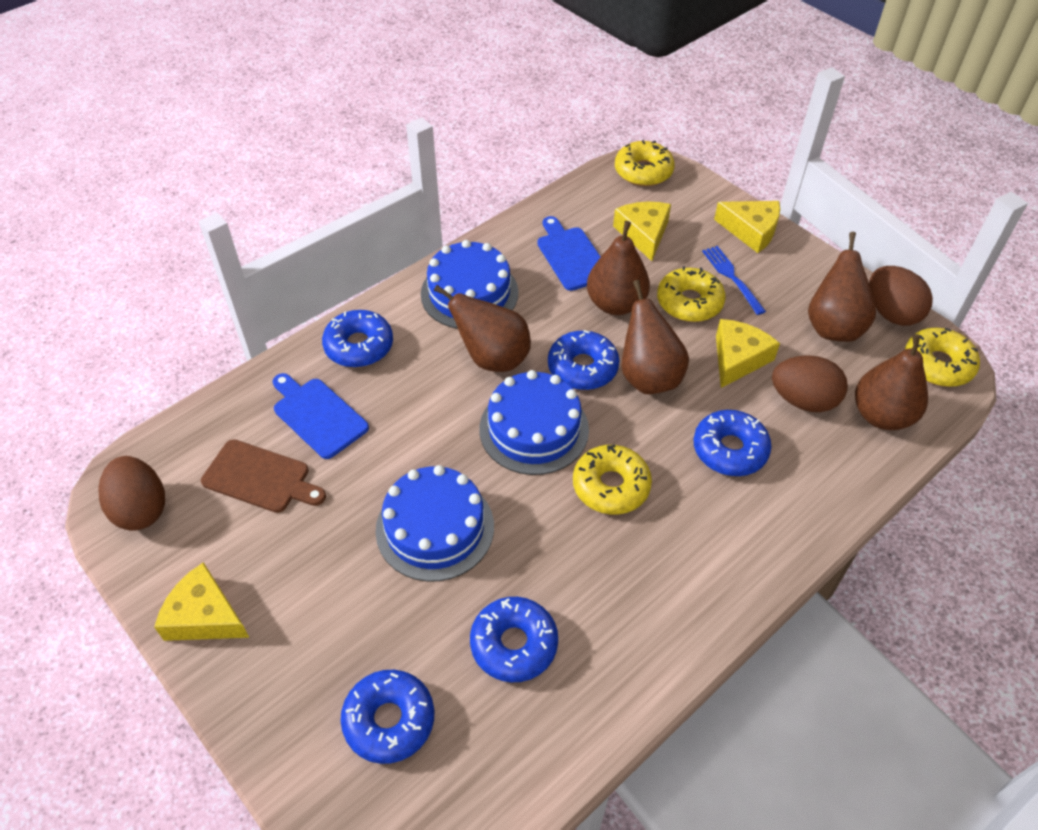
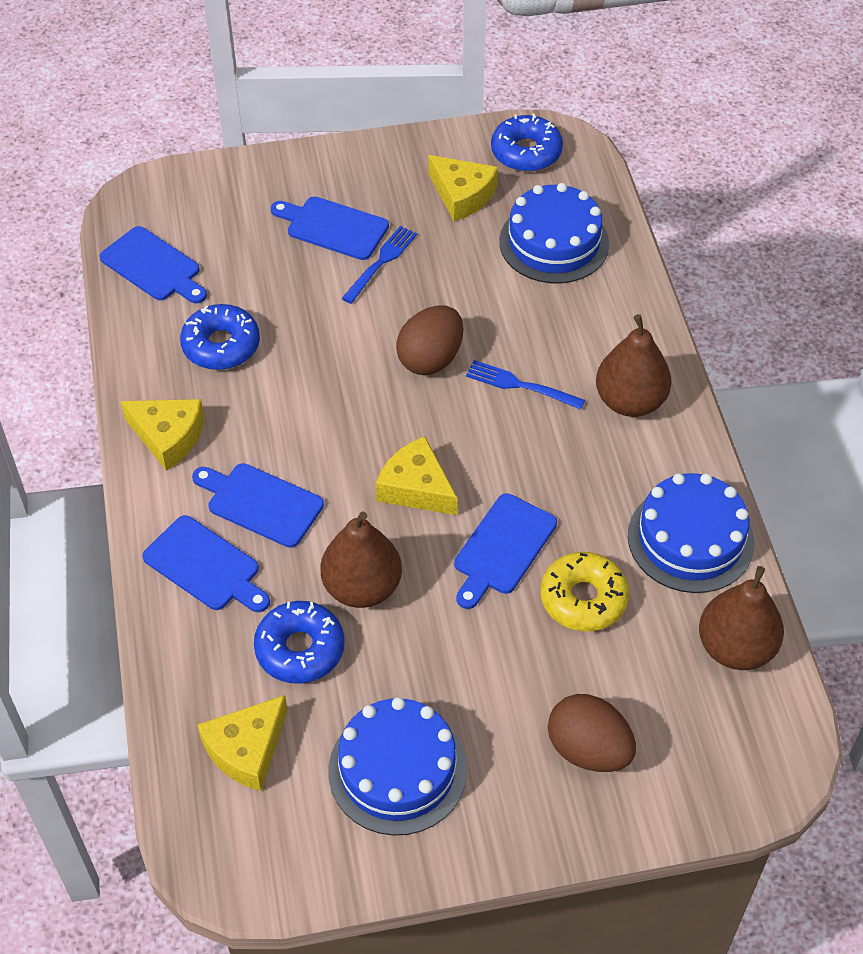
blue cutting board: [273,373,369,459] [537,216,601,291] = 2 -> [99,226,207,303] [142,515,270,612] [192,463,324,548] [271,197,389,260] [454,493,557,609] = 5
blue donut: [322,310,393,368] [341,670,434,764] [470,597,558,682] [548,330,619,390] [694,410,771,476] = 5 -> [180,304,260,370] [254,601,345,683] [491,114,563,172] = 3
blue fork: [702,246,766,315] = 1 -> [341,226,417,304] [466,360,585,410] = 2
brown cutting board: [201,439,326,513] = 1 -> none = 0
brown egg: [98,456,165,531] [772,355,848,412] [869,266,933,326] = 3 -> [396,306,463,375] [548,694,636,772] = 2
brown pear: [434,285,531,372] [587,221,650,315] [621,280,689,394] [808,232,876,342] [855,334,928,430] = 5 -> [320,511,402,608] [596,314,671,417] [699,566,784,670] = 3
yellow donut: [573,444,652,514] [615,140,675,186] [657,266,726,322] [905,328,980,387] = 4 -> [540,552,629,632] = 1

